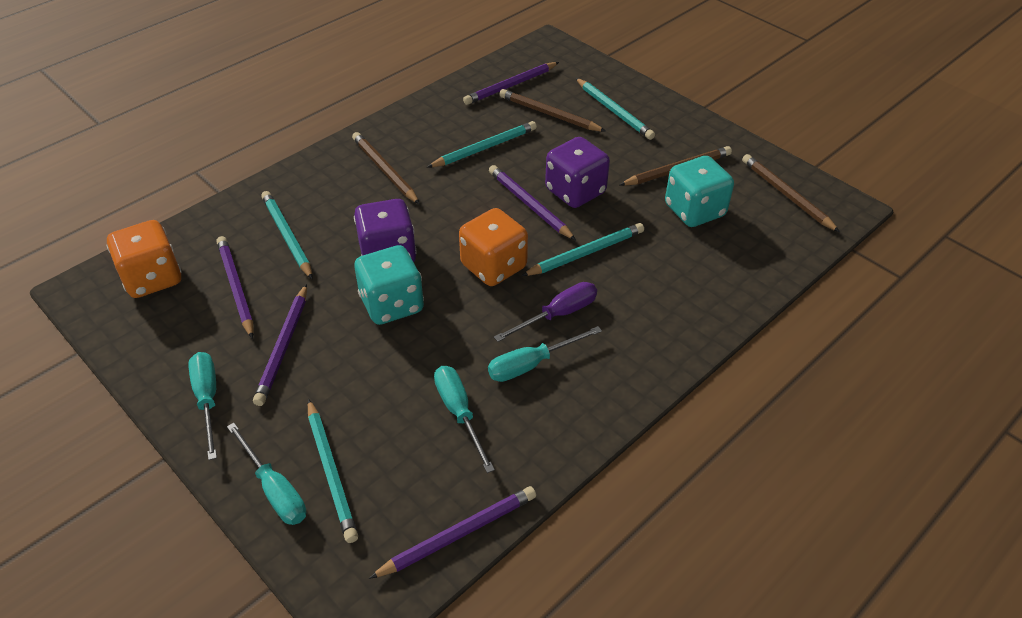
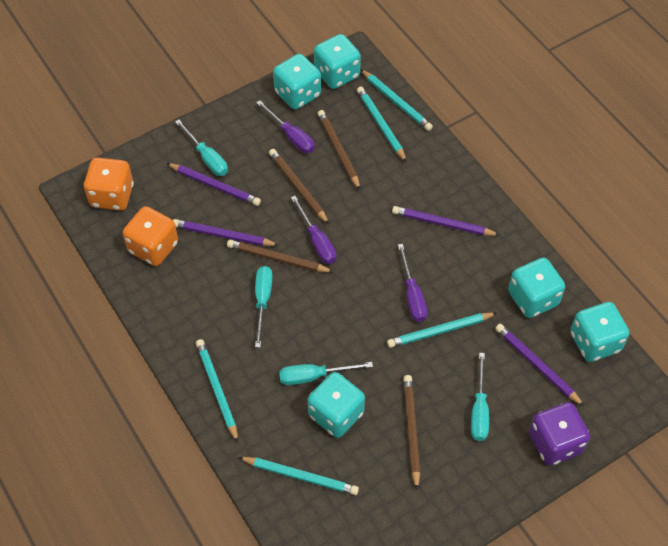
purple dice: [354,199,417,262] [545,137,610,208] = 2 -> [529,402,590,465] = 1
purple pencil: [216,236,254,339] [253,284,307,406] [369,486,536,579] [463,62,559,105] [489,165,576,240] = 5 -> [166,163,261,206] [173,219,278,246] [392,206,499,236] [495,324,585,407] = 4
purple screwdriver: [494,282,597,342] = 1 -> [257,101,315,153] [291,196,336,264] [398,244,427,322] = 3
turquoise dice: [354,245,424,325] [665,156,734,227] = 2 -> [273,54,321,110] [308,372,365,438] [314,34,361,89] [508,258,565,318] [570,302,629,362] = 5

